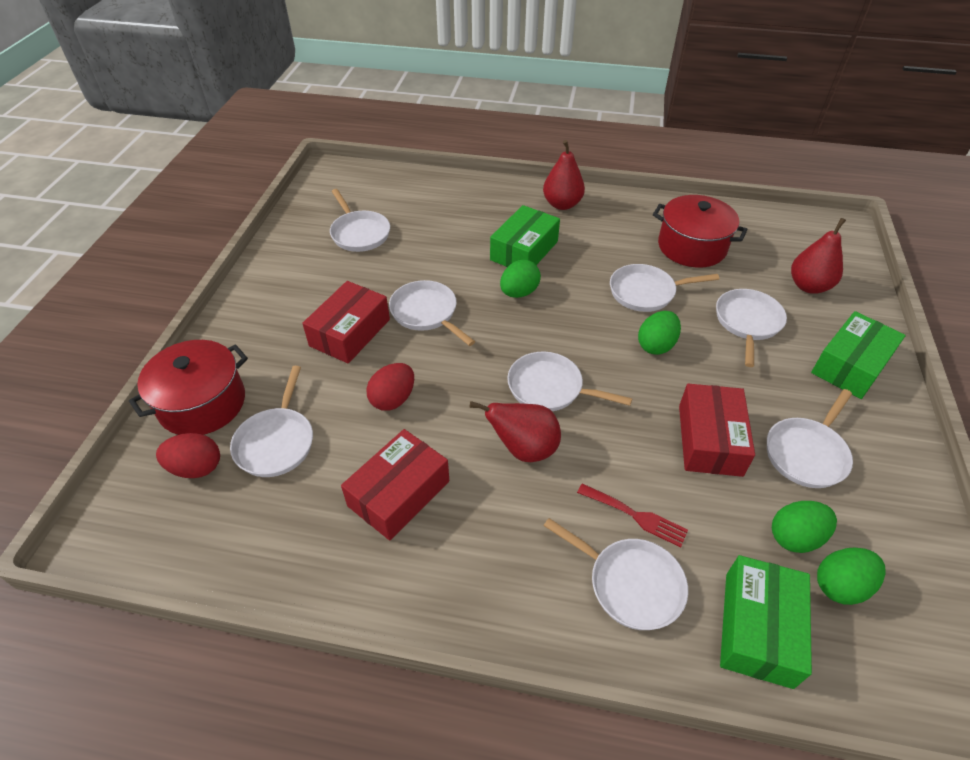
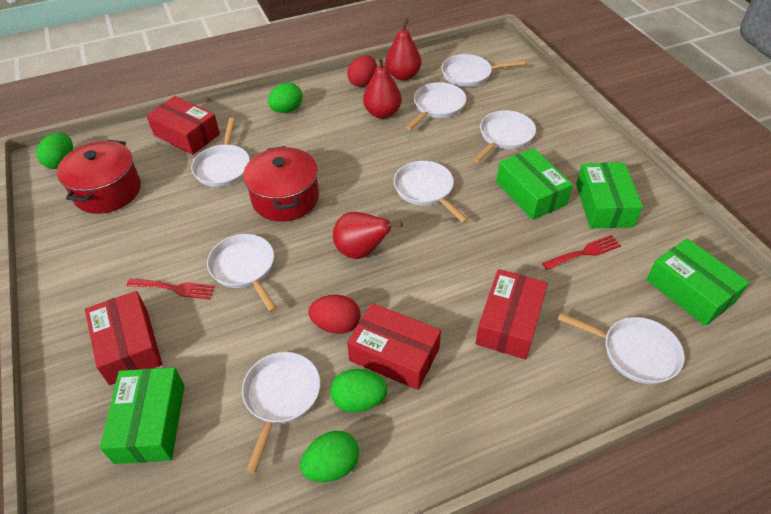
green box: [490,205,560,267] [720,555,812,689] [811,311,906,399] = 3 -> [100,367,184,464] [496,148,573,220] [576,162,643,228] [646,238,749,326] = 4
red box: [302,281,390,364] [341,429,449,541] [679,384,755,477] = 3 -> [85,291,162,385] [146,96,220,155] [347,303,441,390] [476,269,548,360] = 4
red fork: [577,483,688,547] = 1 -> [126,278,215,300] [542,235,621,270] = 2

